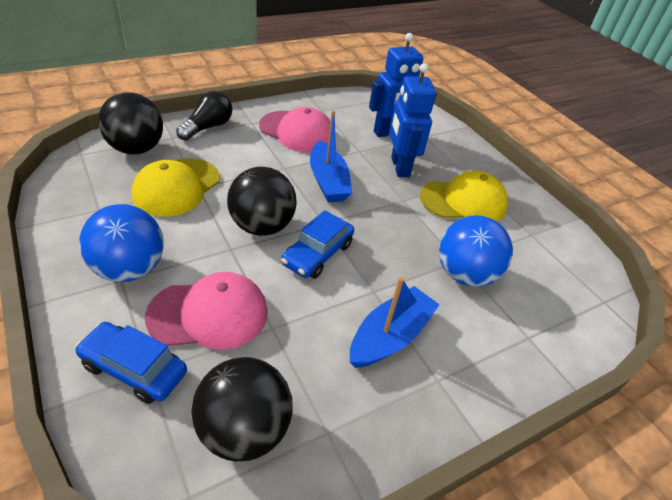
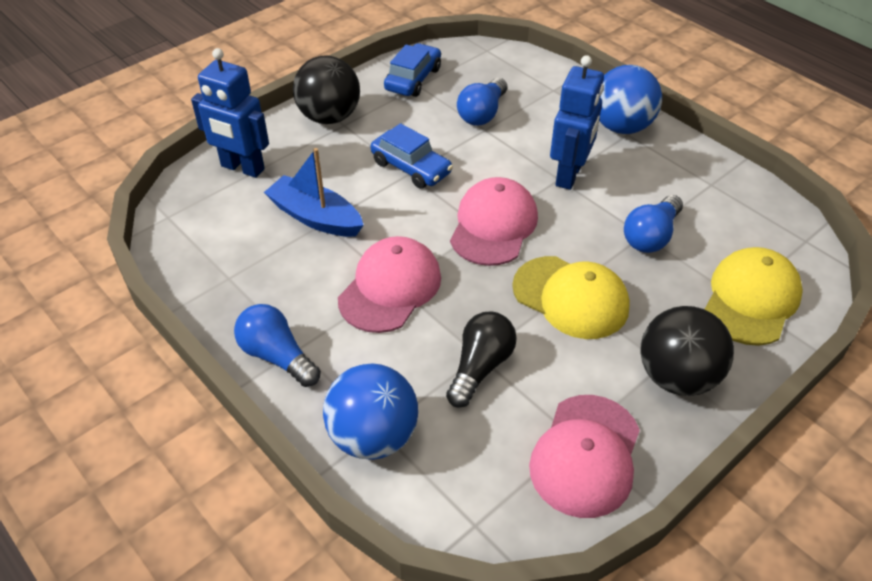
black ball: [98,92,163,154] [191,357,293,461] [227,167,297,236] = 3 -> [293,55,360,124] [640,306,734,396] = 2
blue boat: [310,110,352,202] [350,277,440,368] = 2 -> [264,148,364,237] = 1
blue light bulb: none = 0 -> [234,304,321,387] [457,78,507,126] [624,195,683,253] = 3
pink cap: [145,272,268,350] [259,107,331,153] = 2 -> [338,236,441,333] [450,177,538,266] [529,395,640,518] = 3

